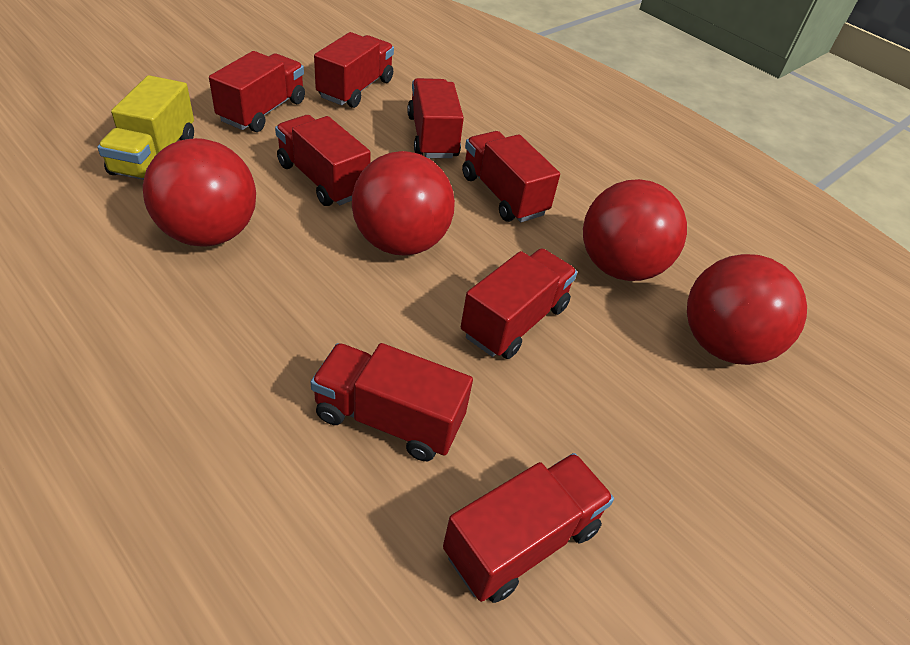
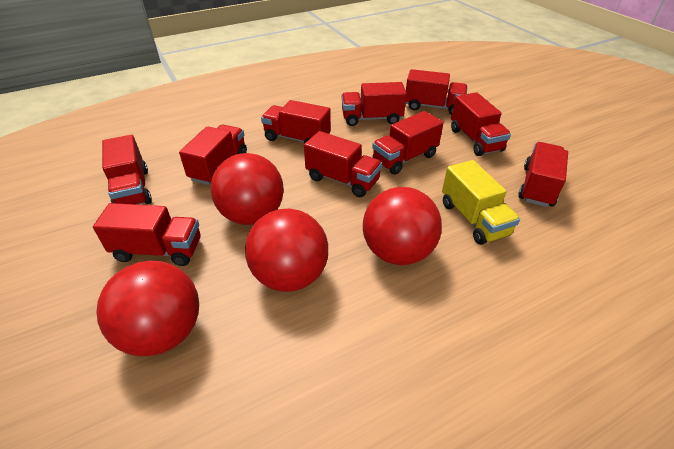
red truck: [209,51,305,132] [275,115,371,206] [311,343,473,461] [314,32,394,108] [407,78,464,158] [443,453,614,603] [461,248,577,359] [462,131,560,222] = 8 -> [93,203,201,266] [102,135,152,205] [179,125,247,185] [261,100,331,144] [304,131,382,197] [341,82,407,126] [372,111,444,175] [406,69,468,115] [451,92,511,156] [518,142,568,207] = 10

